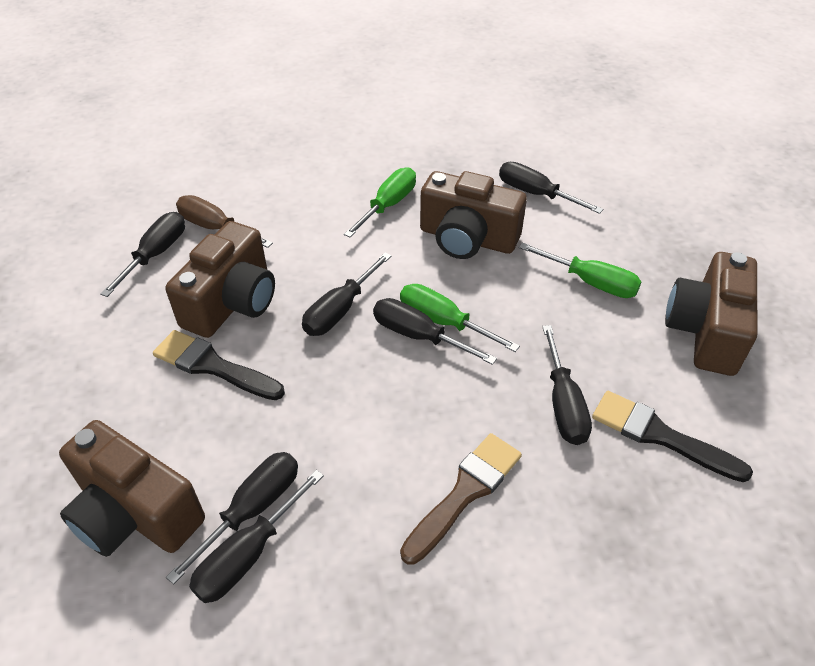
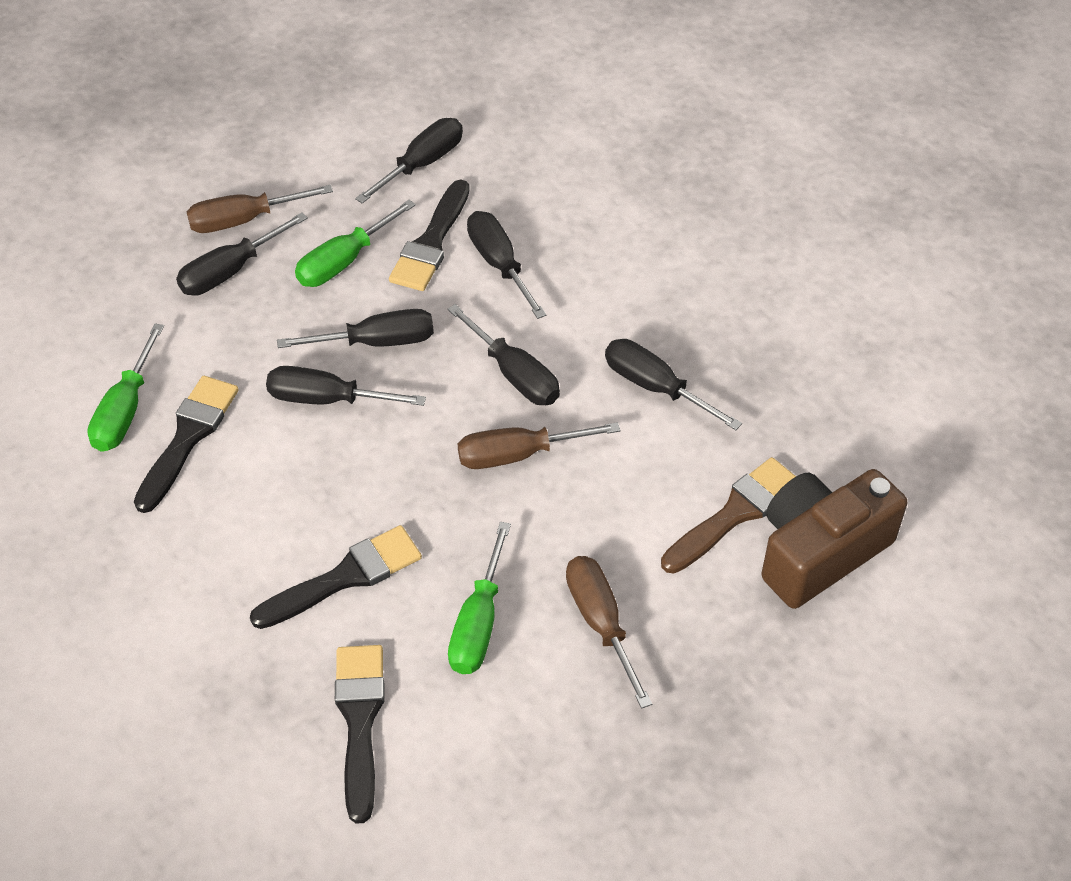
black brush: [153,330,285,400] [592,391,753,482] = 2 -> [134,376,239,513] [250,525,422,629] [335,645,385,824] [389,180,470,291] = 4
brown camera: [59,420,205,557] [165,221,275,338] [420,171,527,259] [665,252,757,376] = 4 -> [761,469,907,609] = 1
brown screwdriver: [176,195,273,248] = 1 -> [187,185,333,233] [458,422,620,469] [566,556,652,709] = 3

